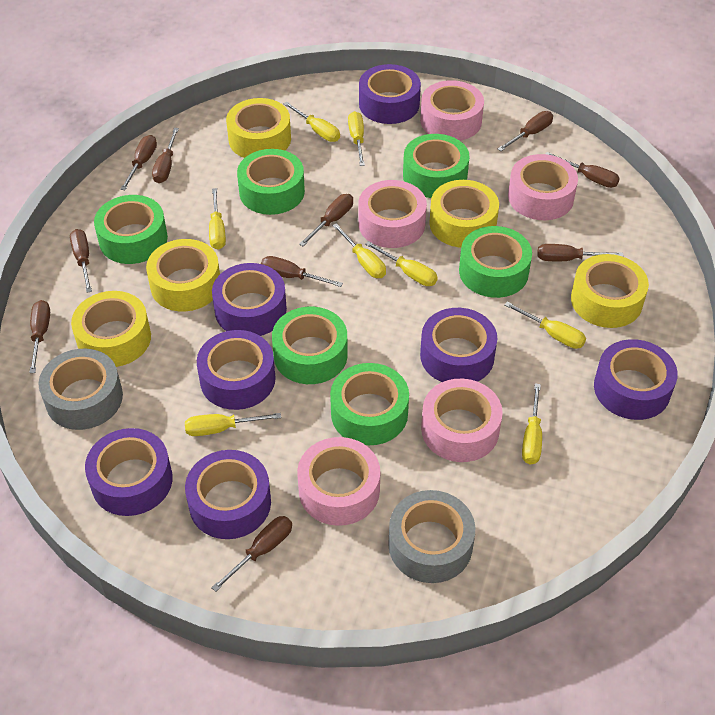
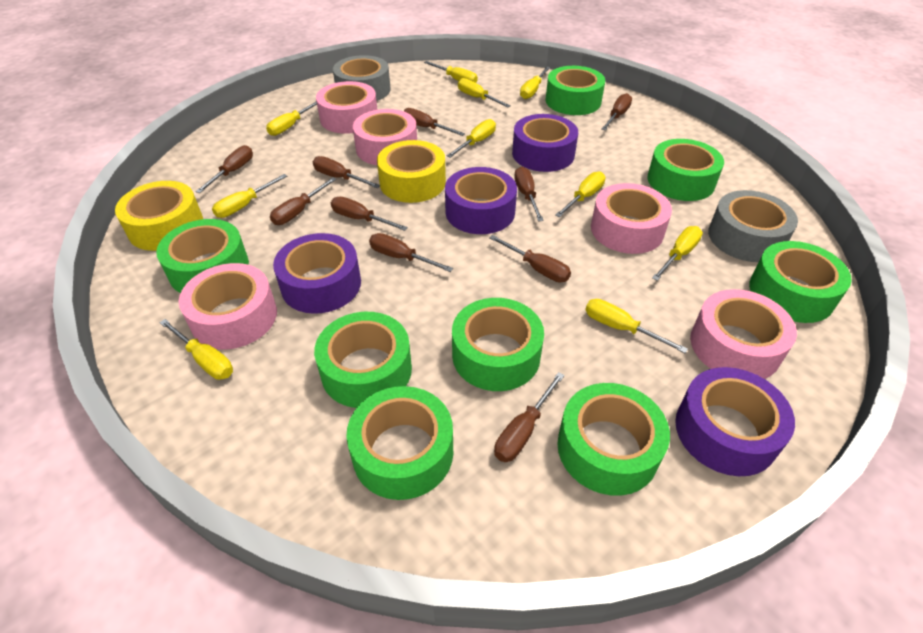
green tape: [94,195,168,264] [237,149,305,215] [272,307,348,384] [330,363,409,445] [403,134,470,198] [459,226,532,298] = 6 -> [156,219,249,293] [314,312,412,408] [346,386,453,500] [452,298,544,391] [545,66,605,115] [557,383,670,496] [647,139,724,201] [749,241,852,323] = 8
purple tape: [85,428,173,516] [185,450,271,539] [197,330,276,410] [212,263,287,336] [359,64,421,124] [420,308,497,382] [594,339,678,420] = 7 -> [273,233,361,314] [445,167,517,234] [512,114,578,172] [675,367,795,476] = 4
yellow screwdriver: [185,413,281,436] [209,188,226,250] [283,102,340,142] [332,223,386,278] [348,111,365,166] [365,241,438,286] [504,302,586,349] [522,383,542,464] = 8 -> [160,319,233,380] [212,174,287,218] [266,102,317,136] [424,61,478,83] [447,119,496,158] [458,78,511,108] [520,66,550,99] [555,171,605,217] [585,299,688,353] [652,226,703,281] = 10
yellow tape: [71,291,151,367] [146,239,220,312] [226,98,291,158] [429,180,499,248] [571,254,649,328] = 5 -> [115,181,203,251] [377,140,446,203] = 2

